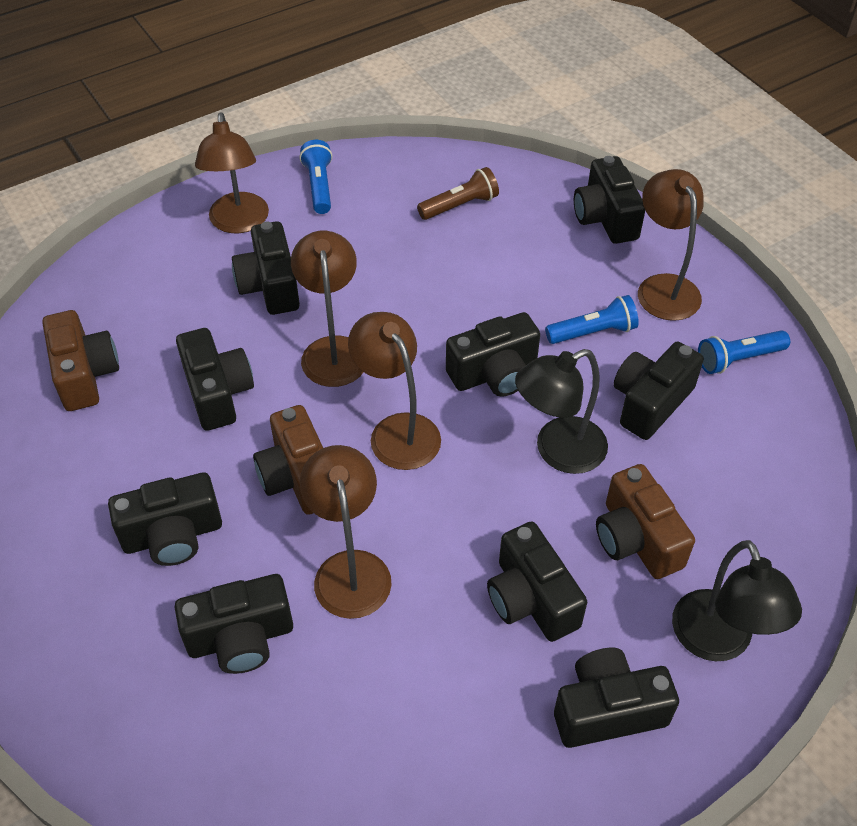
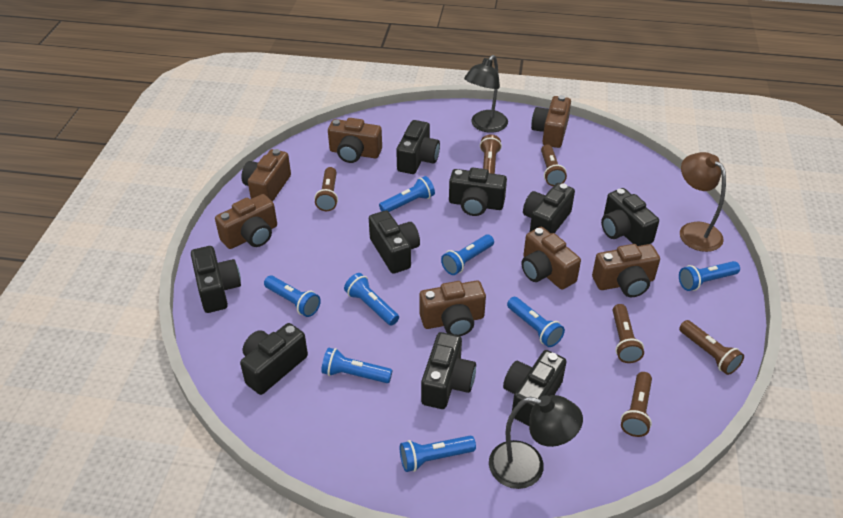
blue flashlight: [299,140,332,214] [545,295,639,344] [698,330,790,374] = 3 -> [264,275,321,317] [321,348,393,383] [344,273,399,326] [379,176,435,212] [400,435,476,472] [441,234,494,275] [507,297,565,347] [679,261,740,291] = 8
brown camera: [42,310,119,411] [253,405,323,515] [596,464,695,579] = 3 -> [215,194,277,249] [241,149,291,202] [328,118,382,163] [419,280,486,336] [521,227,581,290] [531,95,571,148] [592,244,660,297] = 7
brown flashlight: [417,167,499,220] = 1 -> [314,167,338,211] [480,134,502,174] [541,144,567,186] [613,304,644,363] [621,372,652,437] [679,320,744,375] = 6
brown lamp: [195,113,269,233] [291,231,363,387] [299,445,392,619] [348,312,441,470] [638,169,704,321] = 5 -> [680,152,726,252] = 1

